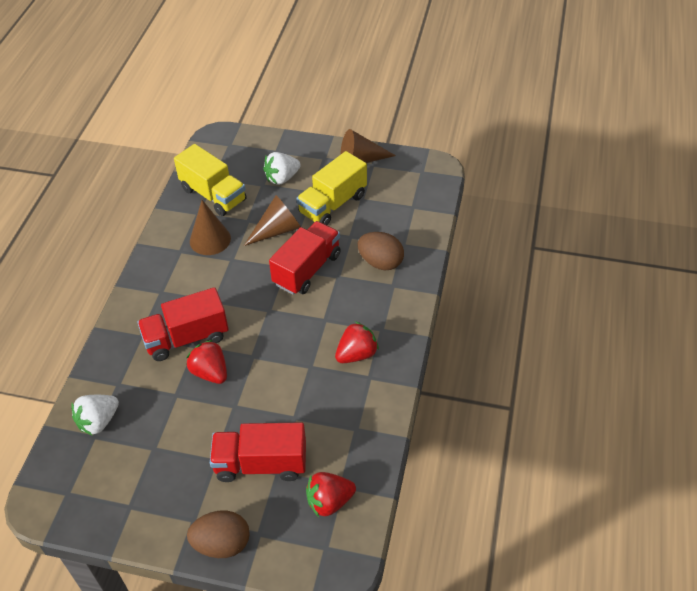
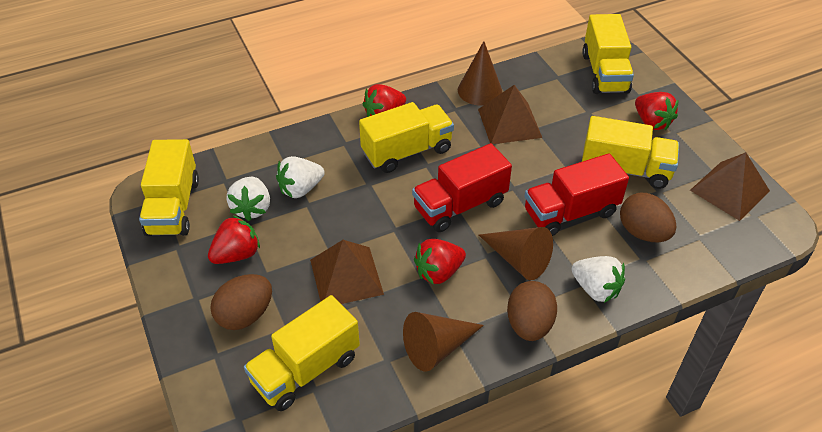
brown egg: [187,510,250,558] [358,232,404,270] = 2 -> [210,274,272,330] [507,281,557,341] [620,193,676,243] = 3
brown pyramid: none = 0 -> [310,240,384,304] [478,85,542,144] [690,152,770,221] = 3
red strawberry: [186,340,227,384] [306,472,356,517] [335,321,379,363] = 3 -> [208,216,260,264] [363,84,406,117] [414,239,466,285] [635,92,679,130] = 4
red truck: [137,287,229,361] [210,422,306,482] [269,221,341,295] = 3 -> [412,143,512,232] [525,153,629,236] = 2
white strawberry: [71,395,119,435] [263,152,301,185] = 2 -> [227,177,270,221] [276,156,325,198] [571,256,625,303] = 3
yellow truck: [174,144,247,216] [296,151,367,225] = 2 -> [139,139,199,236] [244,295,360,411] [359,102,454,173] [582,14,634,94] [582,116,679,189] = 5

